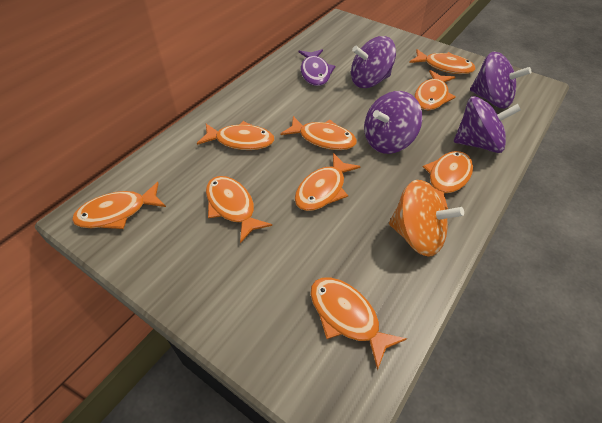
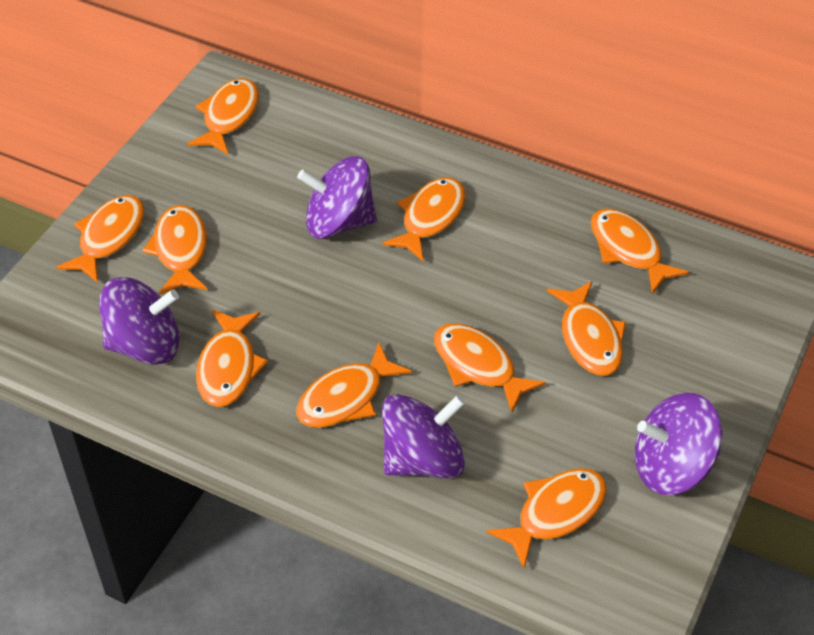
orange fish: [72,182,166,229] [197,121,274,150] [206,176,272,243] [281,116,357,150] [295,153,361,211] [310,277,407,370] [409,49,476,74] [415,70,456,110] [423,151,473,210] = 9 -> [56,195,144,283] [142,205,207,295] [187,78,259,155] [196,310,268,407] [296,342,412,428] [382,177,466,261] [434,323,546,413] [486,468,607,568] [547,281,626,376] [591,208,689,294] = 10
orange spinning top: [389,180,464,257] = 1 -> none = 0
purple fish: [298,49,336,86] = 1 -> none = 0

